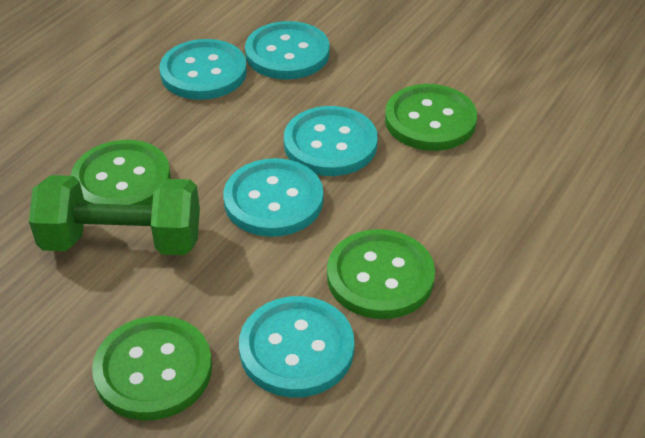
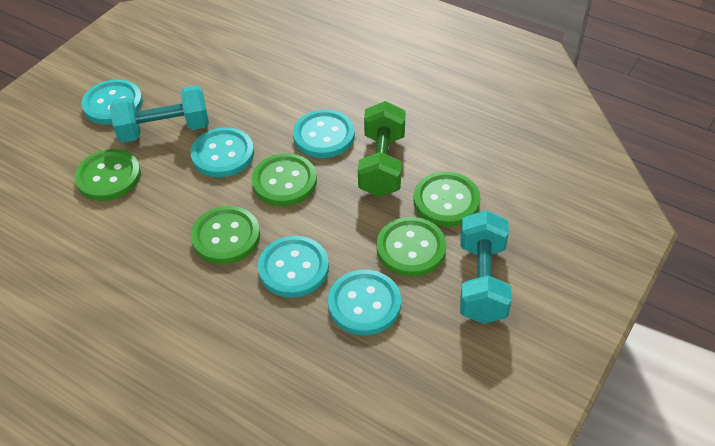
green button: [71,140,171,205] [92,316,212,421] [327,229,435,319] [385,84,477,151] = 4 -> [74,149,141,201] [191,206,260,264] [252,153,317,206] [377,217,446,277] [413,172,481,227] = 5
turquoise dumbbell: none = 0 -> [110,85,209,143] [460,210,512,324] = 2

